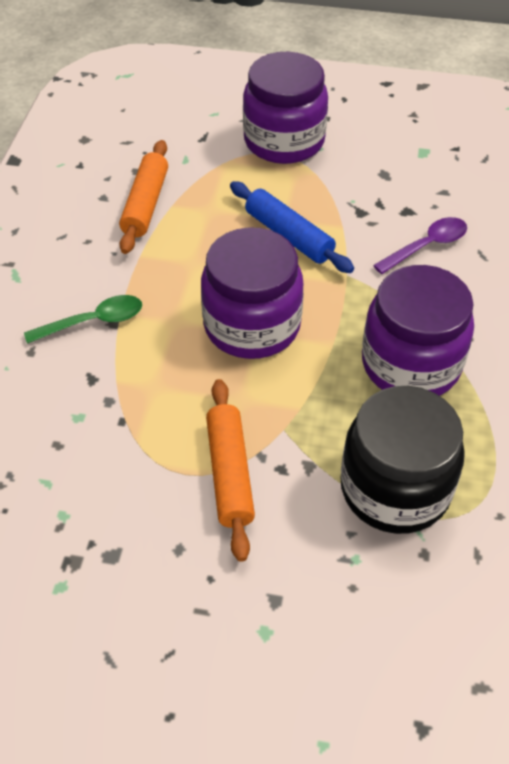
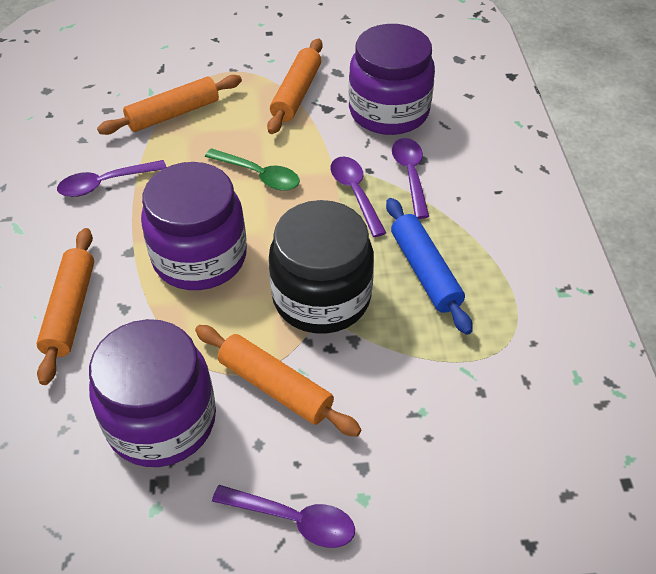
orange rolling pin: [119,140,168,254] [206,379,255,562] = 2 -> [36,228,94,385] [97,75,242,135] [195,325,362,437] [267,39,323,134] = 4
purple spoon: [373,217,467,274] = 1 -> [57,160,166,197] [212,485,355,548] [331,157,386,237] [392,138,429,219] = 4

